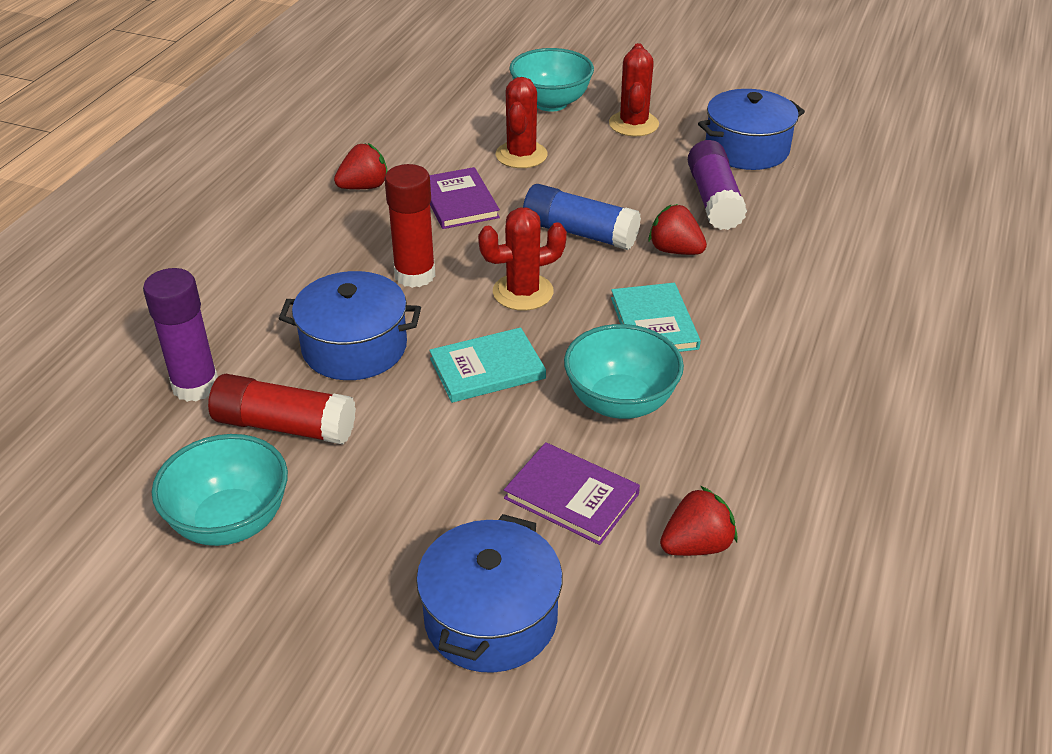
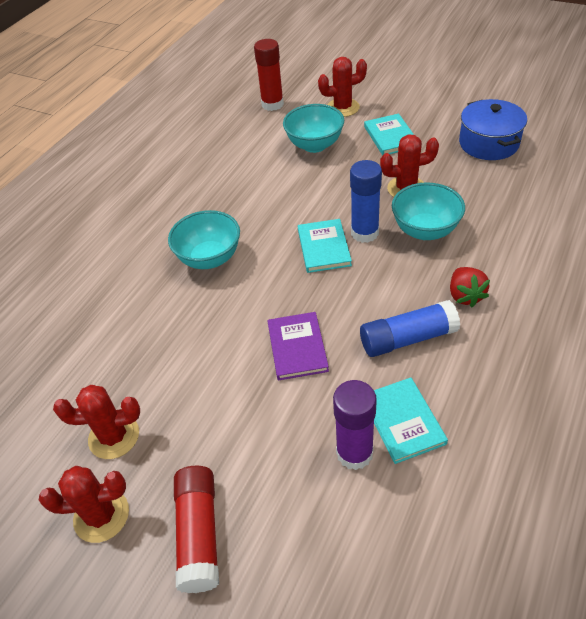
blue glue stick: [523,184,641,250] = 1 -> [350,160,382,243] [360,300,460,357] = 2
blue pot: [279,271,421,380] [416,514,563,673] [698,89,805,170] = 3 -> [459,99,527,160] = 1
purple book: [430,167,500,229] [504,442,640,545] = 2 -> [267,312,329,381] = 1
purple glue stick: [143,268,218,402] [688,140,747,230] = 2 -> [333,380,377,470] = 1
red cactus: [478,208,567,311] [496,77,548,168] [609,43,659,136] = 3 -> [39,466,129,543] [53,385,140,459] [318,57,367,117] [380,135,439,197] = 4
red strawberry: [334,143,388,189] [648,204,707,255] [660,486,738,556] = 3 -> [450,267,490,307] = 1
turquoise book: [429,327,546,403] [611,283,701,352] = 2 -> [298,219,352,273] [364,114,414,155] [374,377,448,464] = 3

